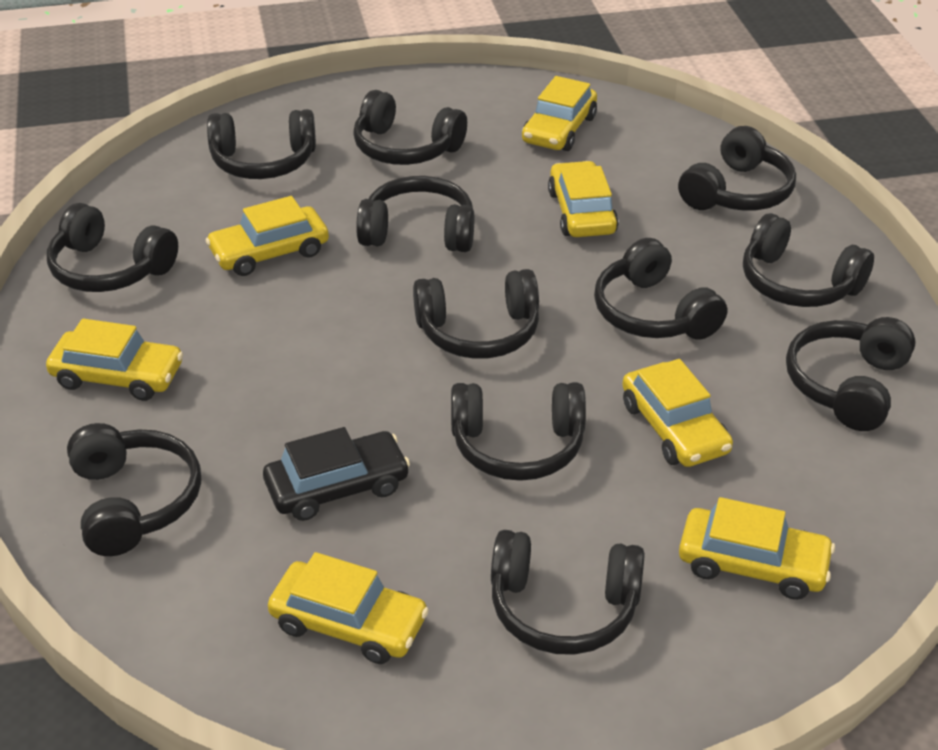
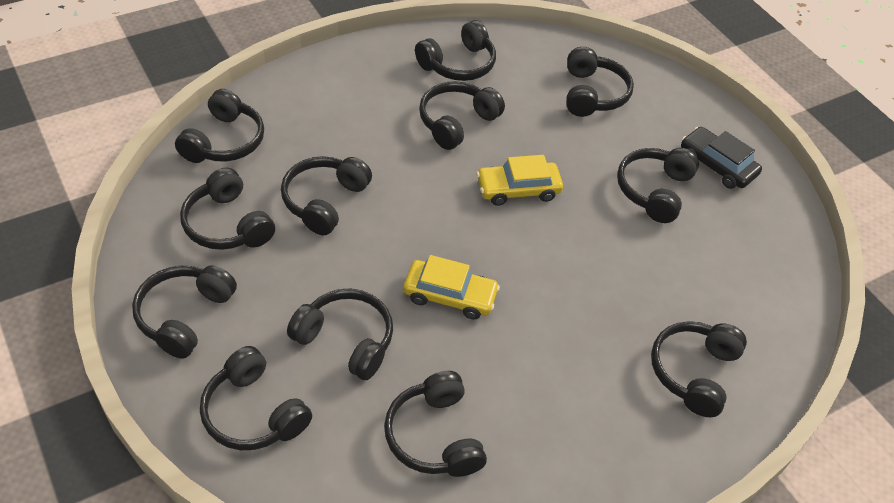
yellow car: [46,319,183,401] [206,196,329,276] [268,552,429,664] [522,76,597,151] [548,161,618,237] [622,359,733,467] [679,497,835,600] = 7 -> [403,255,500,320] [477,155,563,206] = 2

